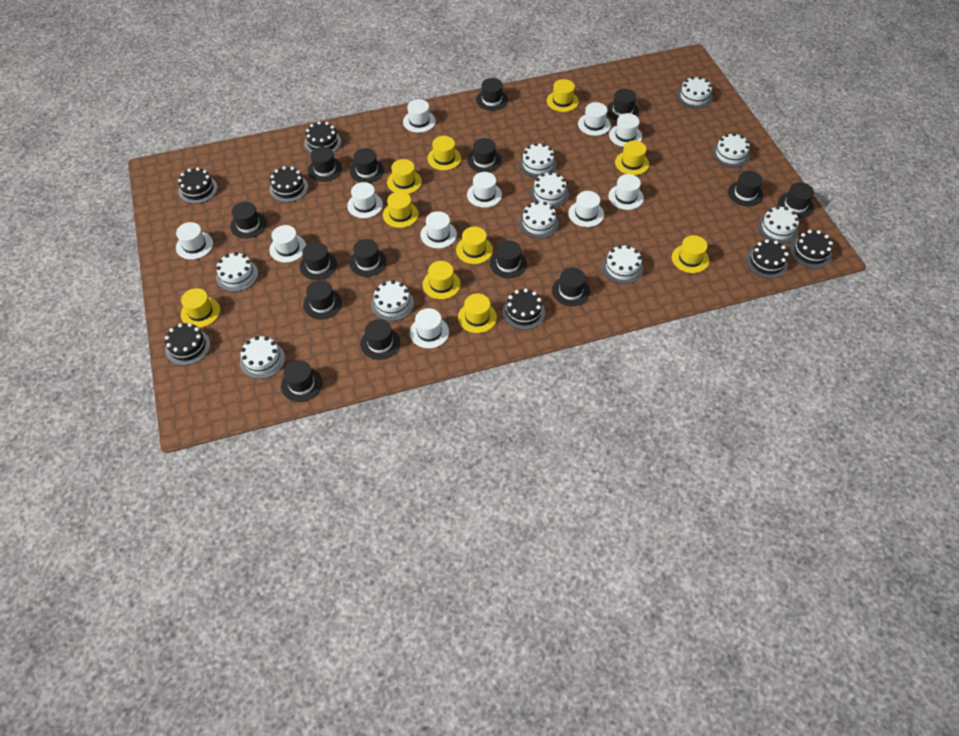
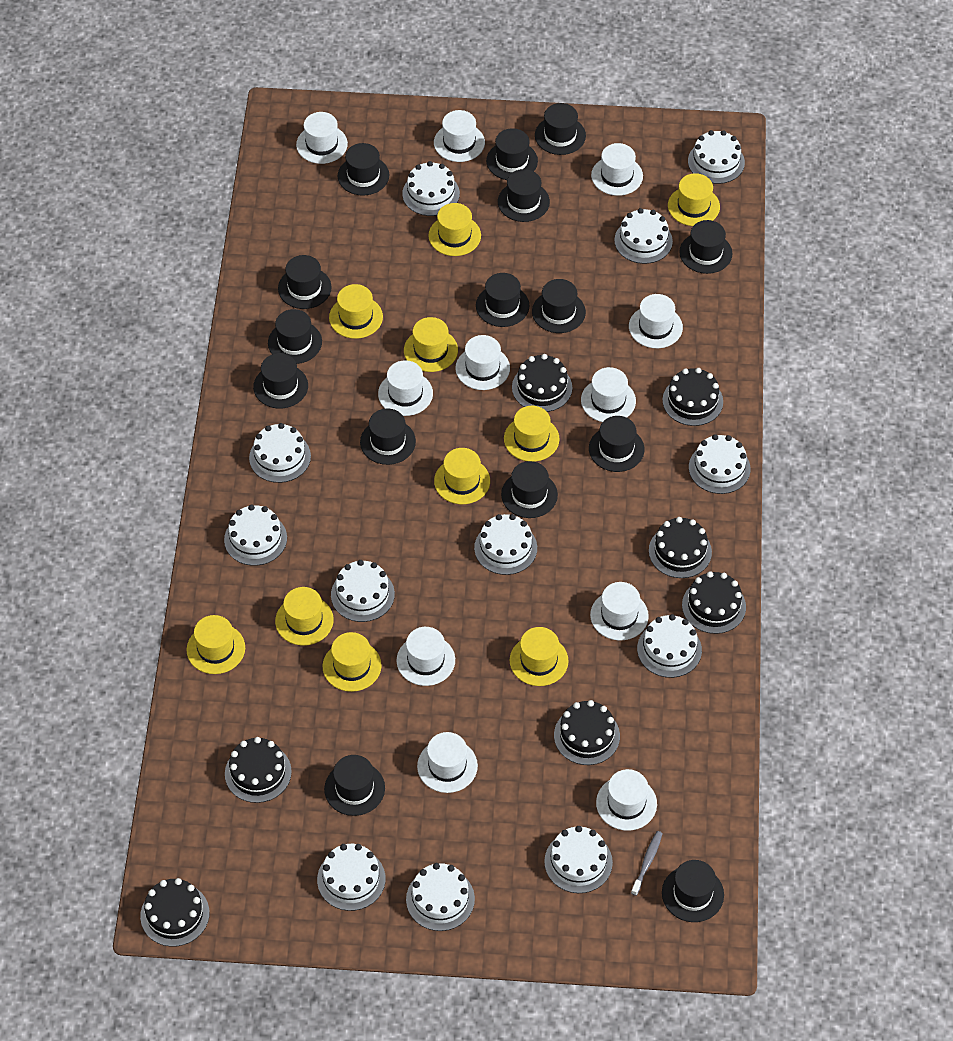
grey toothbrush: none = 0 -> [631,831,663,896] = 1
white cake: [216,252,258,292] [240,336,285,379] [371,280,414,321] [519,143,557,178] [519,201,559,238] [530,171,569,208] [602,245,643,284] [677,76,712,109] [712,133,750,168] [758,206,799,244] = 10 -> [224,505,287,566] [249,423,311,483] [317,844,386,911] [331,560,395,622] [402,161,460,216] [406,863,475,931] [474,514,537,575] [544,826,613,893] [614,208,673,264] [637,614,702,678] [688,130,745,184] [689,434,750,494] = 12

